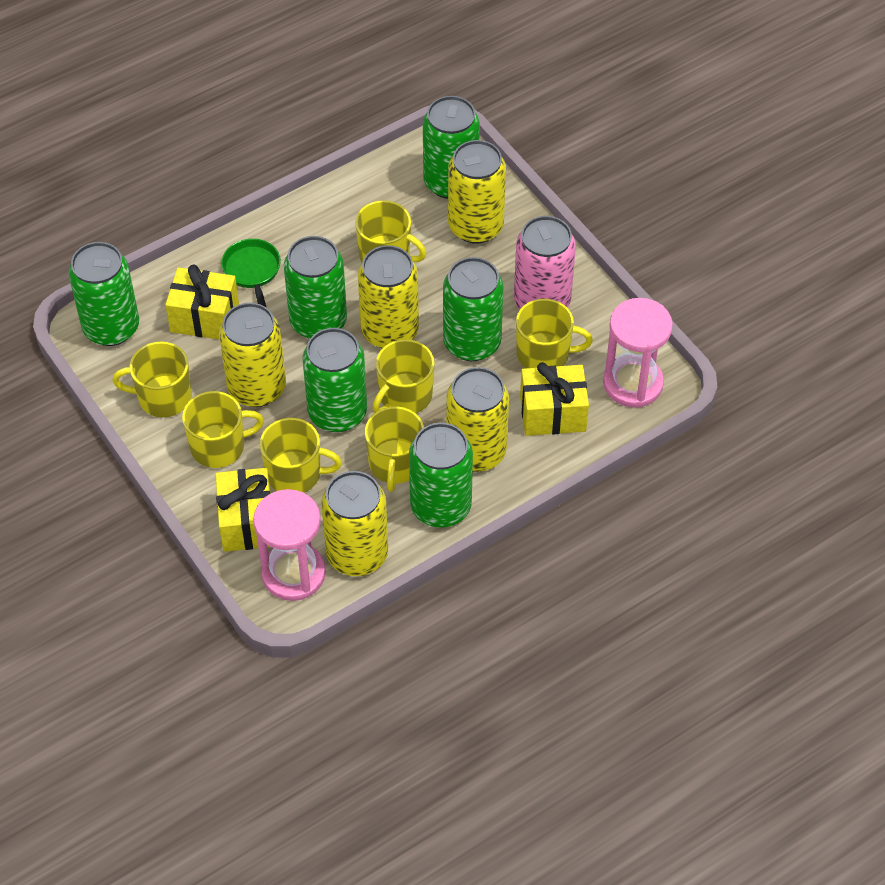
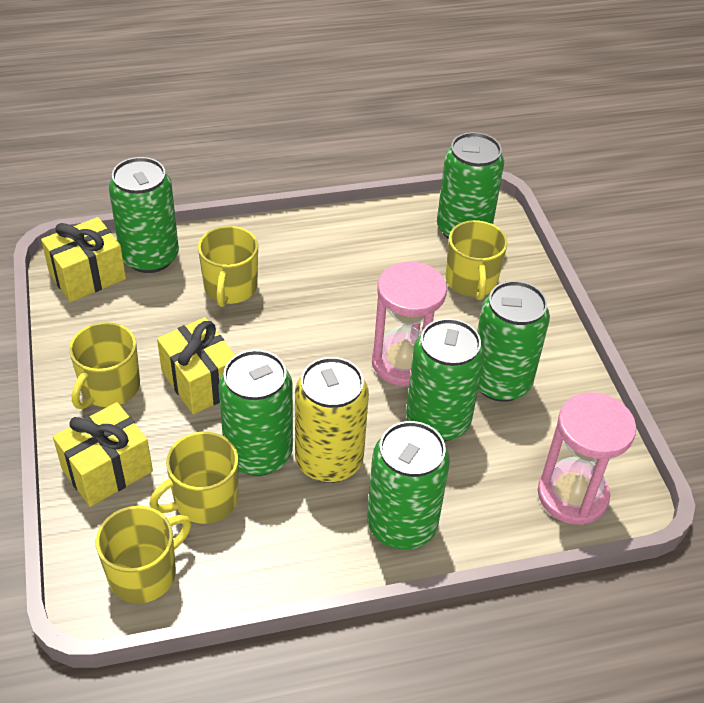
green pan: [221,239,281,308] = 1 -> none = 0
pink can: [514,216,576,309] = 1 -> none = 0
yellow can: [219,303,286,407] [321,471,388,576] [358,245,419,348] [446,367,509,472] [448,140,506,244] = 5 -> [295,357,369,483] = 1
yellow mug: [112,341,192,418] [182,391,264,468] [260,418,342,493] [355,200,427,263] [365,406,424,492] [373,339,435,413] [516,299,593,368] = 7 -> [69,322,140,409] [96,506,191,603] [149,432,238,524] [198,226,258,307] [446,220,508,300] = 5

